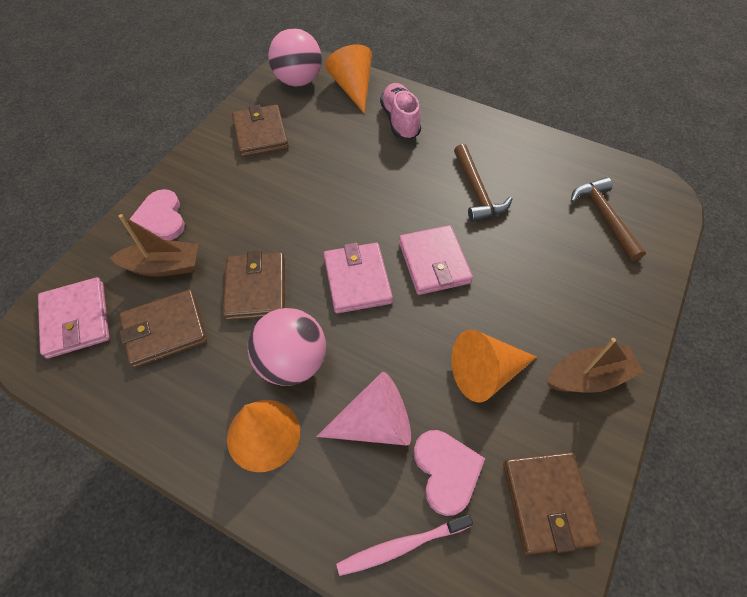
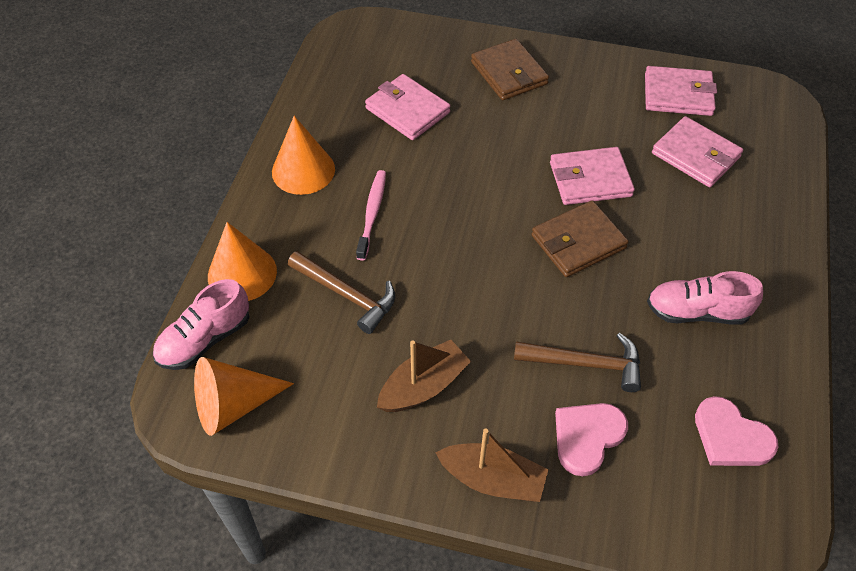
brown wallet: [119,290,207,368] [223,250,285,320] [232,105,289,157] [503,452,601,555] = 4 -> [471,39,549,100] [532,200,629,277] = 2
pink ball: [248,308,326,386] [268,28,322,86] = 2 -> none = 0
pink cone: [316,372,411,446] = 1 -> none = 0
pink shoe: [380,83,421,140] = 1 -> [153,279,250,370] [647,271,763,325] = 2
pink wallet: [38,277,110,359] [324,243,393,314] [399,225,473,295] = 3 -> [365,74,450,140] [550,147,635,205] [645,66,717,116] [652,116,743,187] = 4

